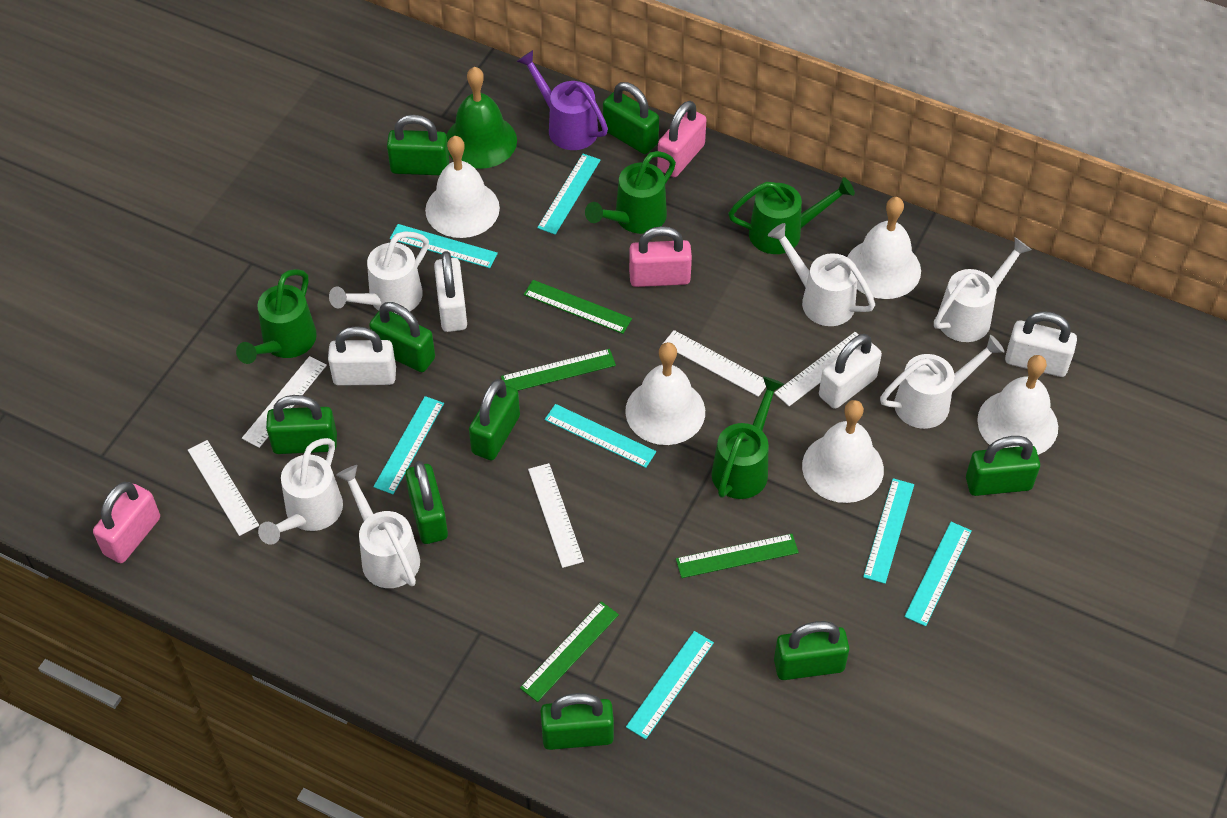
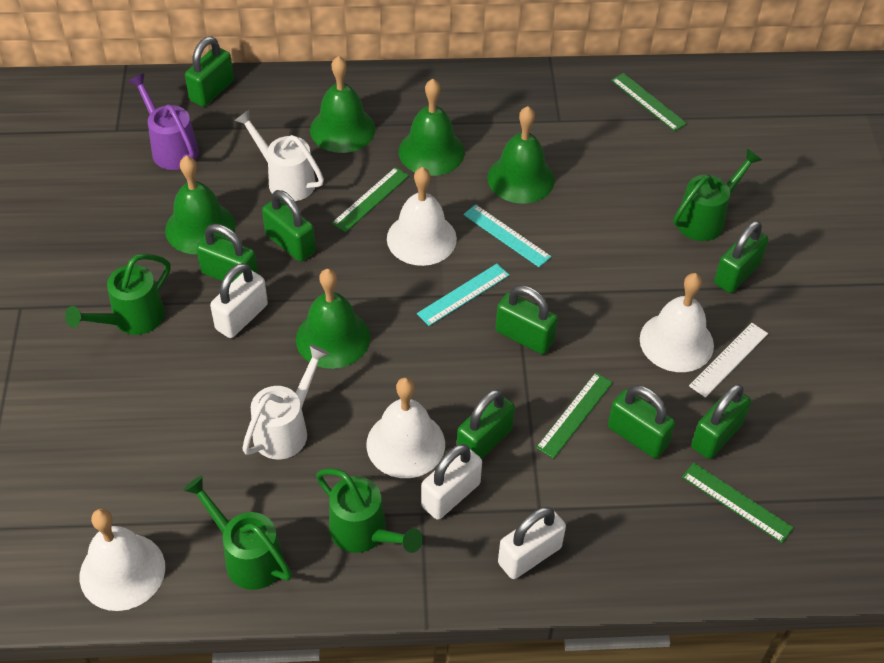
green bell: [446,67,517,169] = 1 -> [165,156,236,254] [296,269,370,369] [310,56,376,153] [399,79,465,176] [487,106,555,204] = 5
green padlock: [266,395,337,454] [369,302,435,372] [387,115,449,175] [405,461,448,544] [469,379,520,460] [540,693,614,750] [603,82,659,154] [774,621,849,680] [966,436,1040,496] = 9 -> [185,36,234,107] [196,224,258,282] [262,190,316,262] [457,389,515,459] [496,285,558,354] [608,385,675,458] [691,384,751,459] [714,221,769,293] = 8
pink padlock: [93,482,160,563] [629,226,692,287] [657,101,706,177] = 3 -> none = 0
turquoise ruler: [373,396,444,494] [390,224,498,268] [537,154,601,235] [545,404,656,468] [626,631,714,739] [863,478,914,584] [904,522,972,626] = 7 -> [417,264,509,326] [463,204,551,267] = 2
white bell: [425,136,500,238] [625,342,705,445] [802,400,884,503] [848,197,921,299] [977,355,1058,455] = 5 -> [80,509,165,611] [366,377,445,478] [387,167,457,266] [640,273,714,372] = 4
white padlock: [328,326,396,386] [434,251,467,332] [819,334,882,409] [1005,311,1077,377] = 4 -> [210,263,268,338] [421,444,482,520] [498,506,566,579] = 3
white ruler: [188,440,259,536] [242,356,327,448] [528,463,584,568] [663,330,766,397] [774,332,859,406] = 5 -> [689,323,768,398] = 1
white watering can: [258,438,343,545] [329,231,429,315] [336,465,420,588] [768,223,875,326] [880,335,1005,429] [934,237,1031,342] = 6 -> [234,110,324,201] [242,345,329,459] = 2

